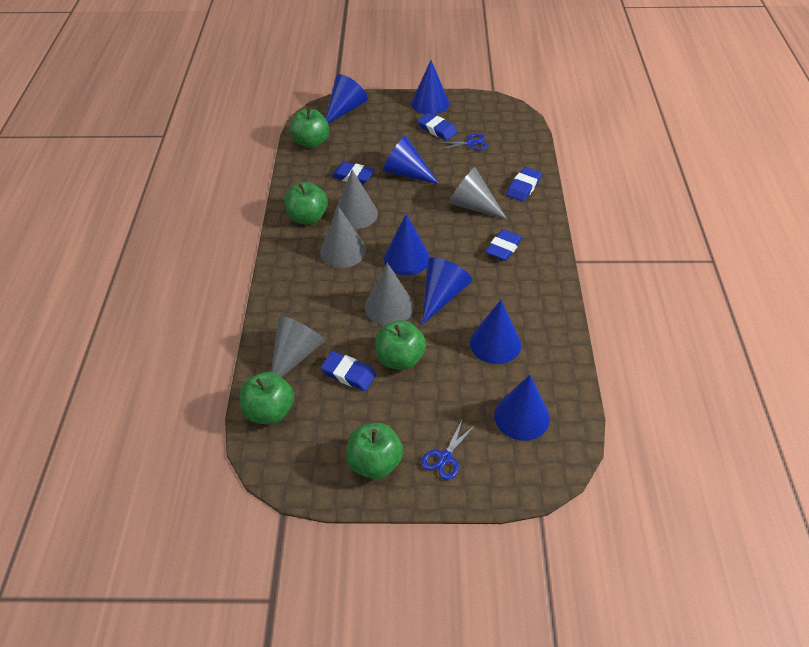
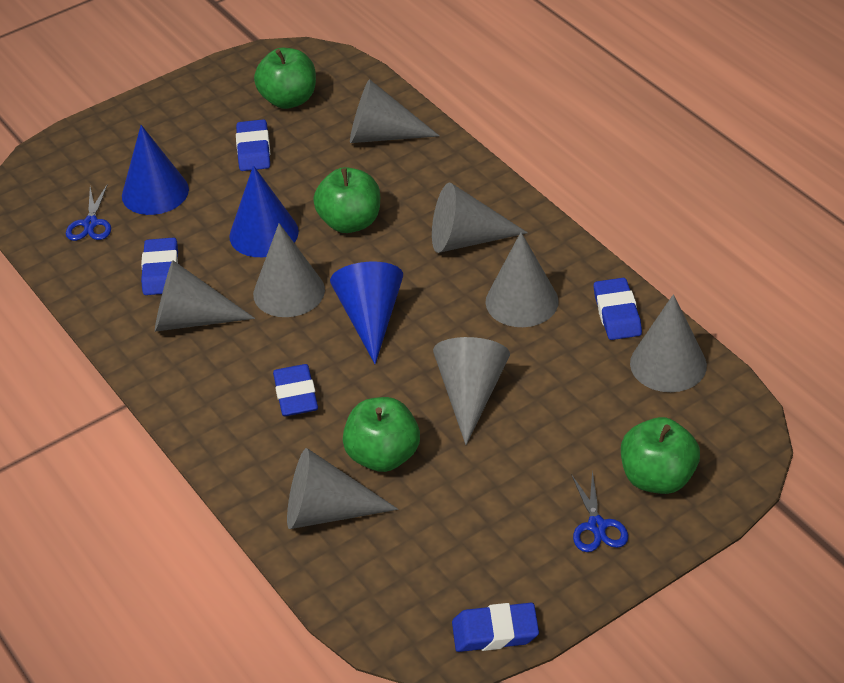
blue cone: [325,74,368,123] [383,135,439,184] [384,214,430,275] [411,60,449,115] [422,257,472,325] [470,300,521,364] [494,375,550,441] = 7 -> [122,125,189,215] [229,165,299,257] [330,262,403,364] = 3
green apple: [240,372,294,424] [285,182,328,224] [290,108,329,148] [346,423,403,479] [375,320,427,370] = 5 -> [254,48,316,109] [313,167,380,233] [343,397,420,472] [621,417,700,494] = 4
grey cone: [271,315,325,377] [320,206,366,268] [334,170,378,229] [365,262,414,325] [449,167,507,219] = 5 -> [155,260,255,332] [253,223,325,317] [287,448,398,529] [350,79,440,143] [432,183,528,253] [433,337,510,445] [485,232,559,327] [630,294,707,392] = 8

